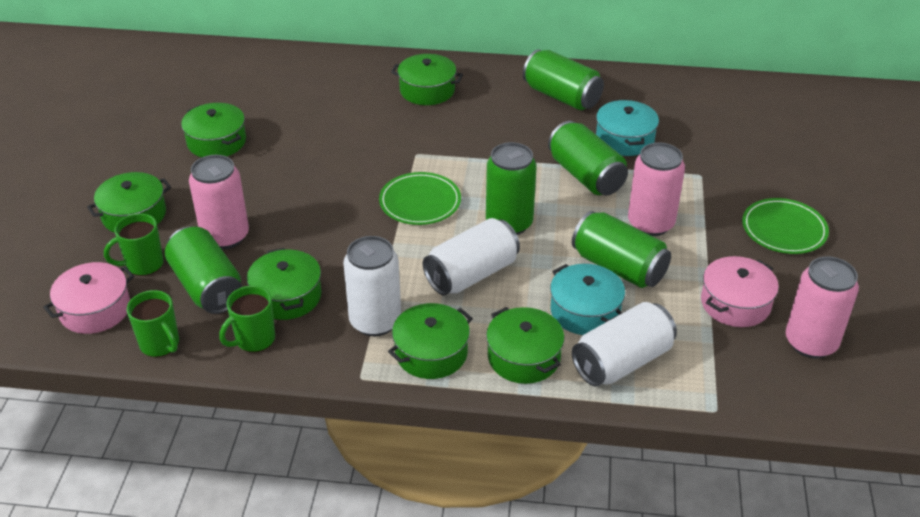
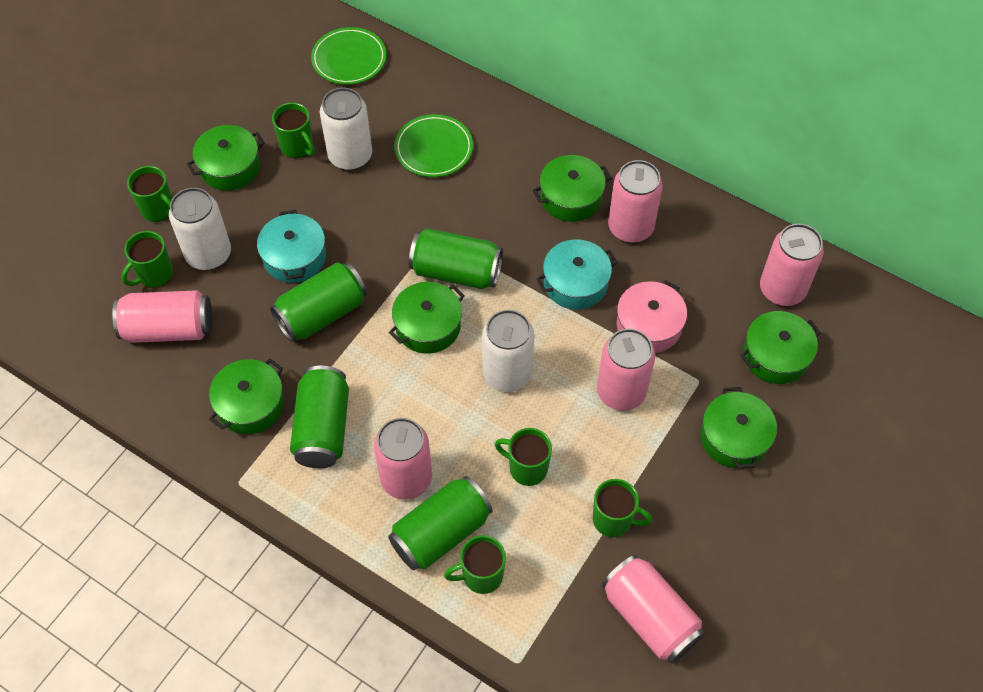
green can: [165,226,242,314] [486,142,537,235] [523,49,604,110] [548,121,628,195] [572,211,671,288] = 5 -> [270,262,367,342] [290,366,349,468] [388,476,493,570] [409,228,503,289] = 4
green mug: [104,213,164,276] [127,290,179,357] [219,286,275,352] = 3 -> [121,231,173,288] [127,166,172,222] [272,102,315,158] [444,535,506,594] [495,428,552,486] [593,479,652,537] = 6
pink can: [189,155,249,249] [628,142,685,236] [786,256,859,358] = 3 -> [112,290,212,343] [374,418,432,500] [597,328,655,411] [602,555,704,663] [608,160,663,243] [760,224,824,306] = 6
pink pot: [43,262,134,334] [701,256,779,327] = 2 -> [616,280,687,353] = 1

